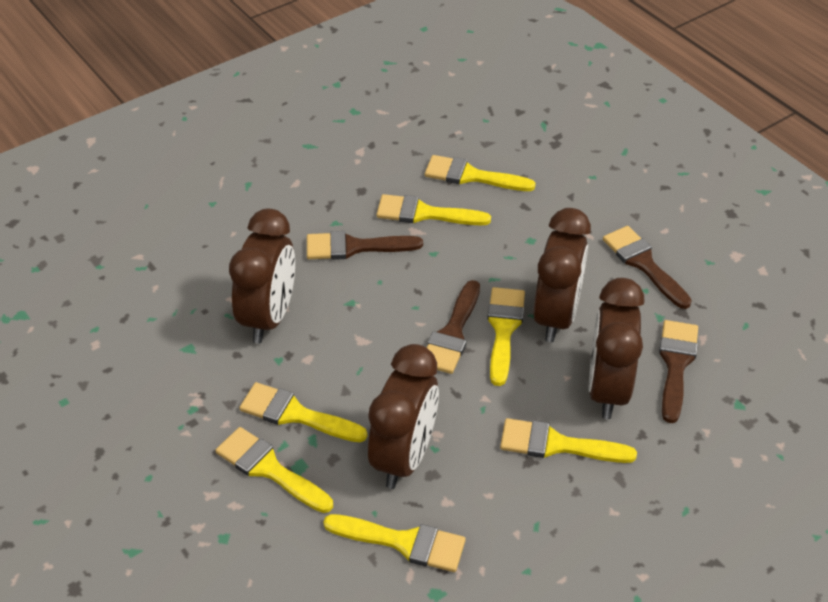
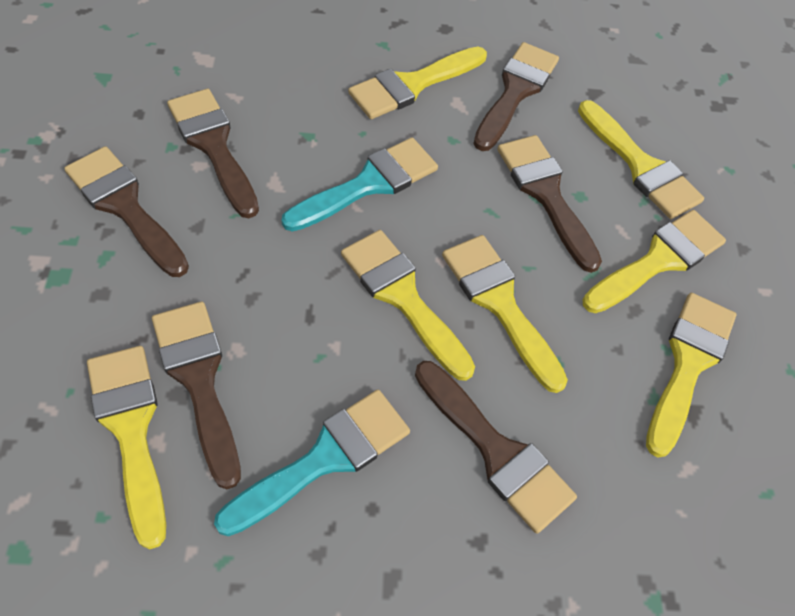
brown brush: [307,231,423,260] [427,280,480,374] [603,226,692,309] [659,320,698,423] = 4 -> [64,146,189,277] [152,302,241,489] [167,89,259,218] [415,361,577,534] [473,42,559,151] [498,135,602,273] = 6
brown clock: [229,209,295,343] [368,344,439,489] [533,208,591,342] [589,278,645,419] = 4 -> none = 0
turquoise brush: none = 0 -> [214,390,410,536] [281,138,438,232] = 2

